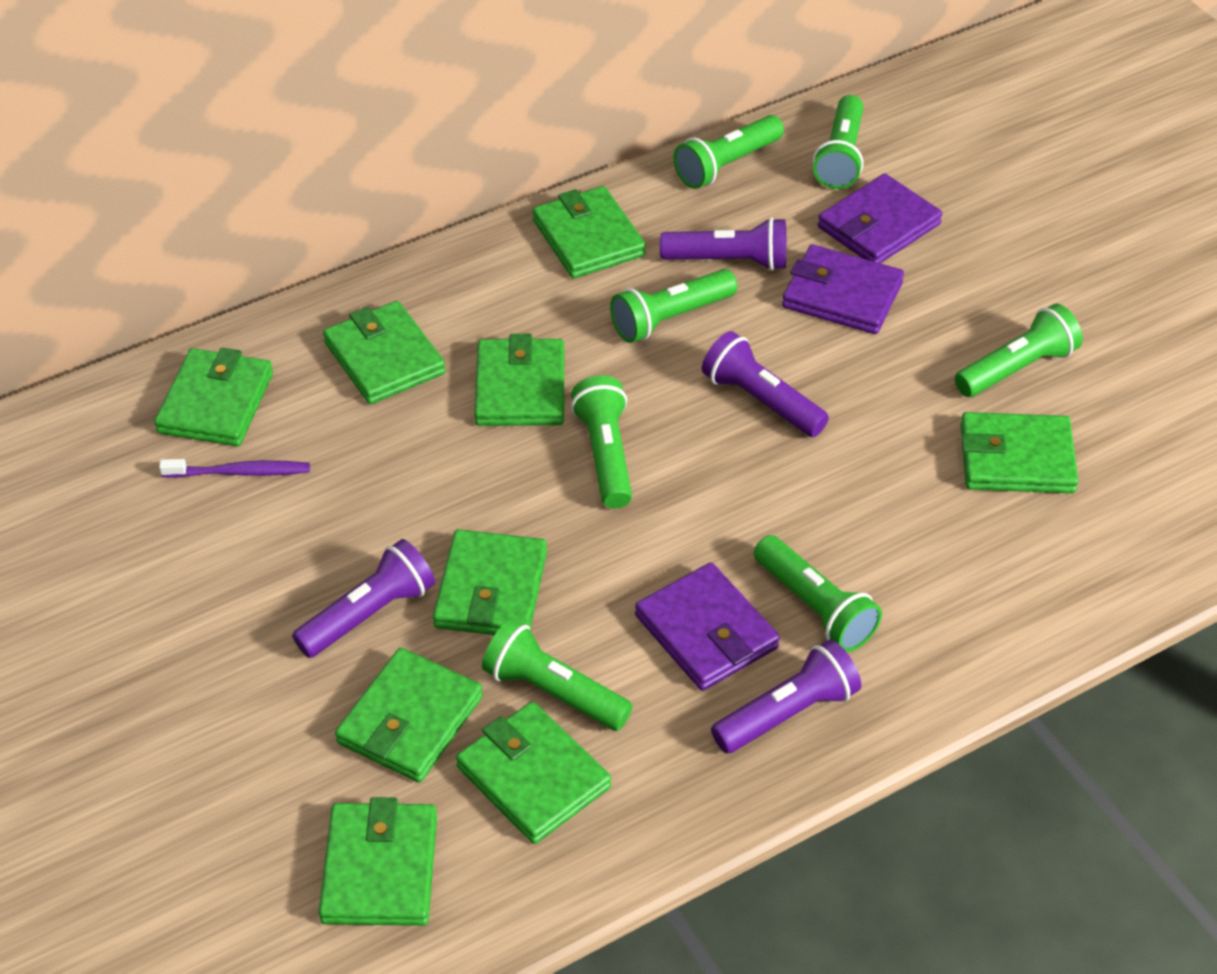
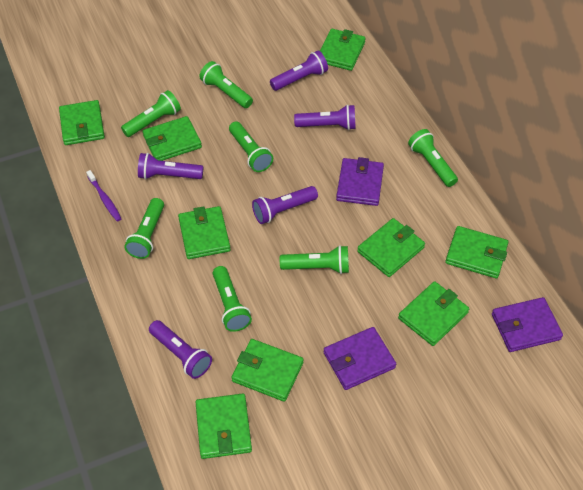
purple flashlight: [292,539,435,658] [660,217,786,271] [702,331,829,437] [711,640,861,753] = 4 -> [138,153,203,180] [149,320,212,379] [252,186,318,224] [270,51,328,91] [294,105,356,130] = 5

